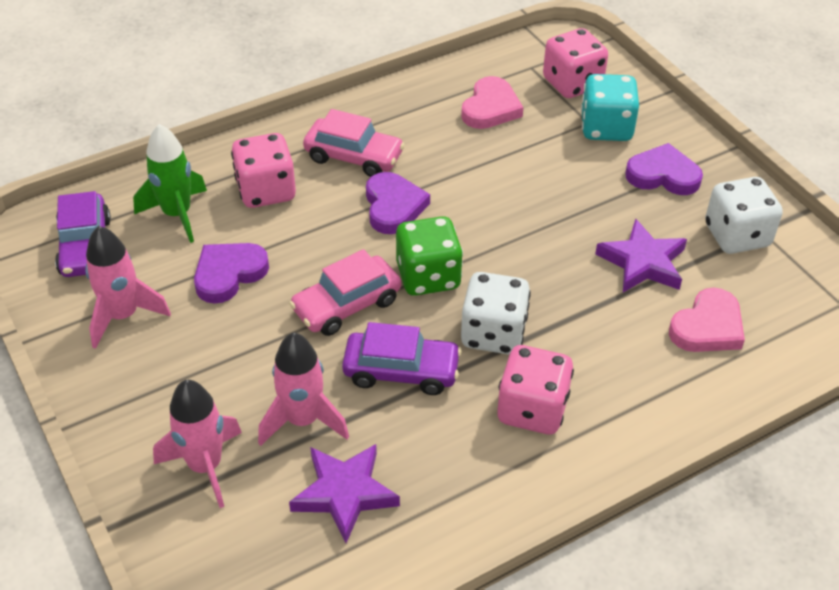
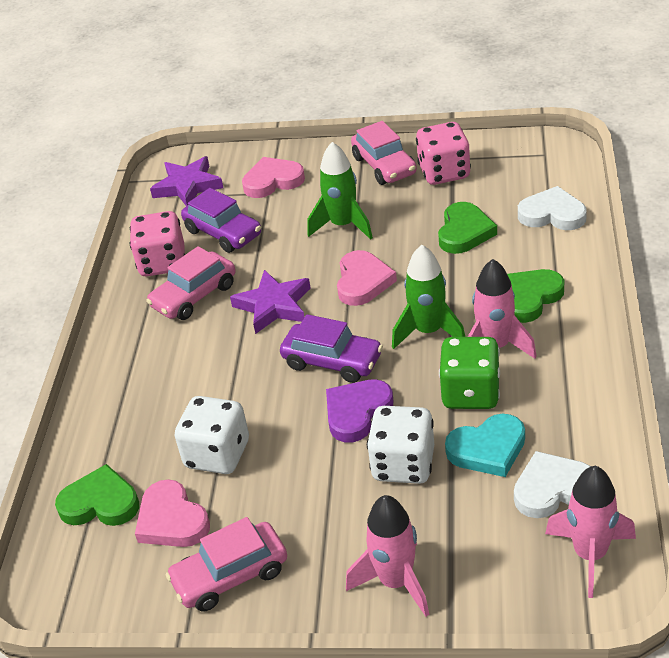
green heart: none = 0 -> [55,464,139,526] [438,202,497,254] [507,269,564,323] = 3
green rocket: [133,124,207,243] = 1 -> [308,142,373,240] [392,245,465,349] = 2
pink car: [289,249,401,336] [303,109,405,177] = 2 -> [146,246,236,320] [166,517,287,612] [351,121,417,185] = 3
pink dice: [231,133,296,208] [497,345,574,434] [543,28,608,98] = 3 -> [130,211,185,276] [416,122,471,185] = 2
pink heart: [461,76,524,129] [669,288,745,352] = 2 -> [135,479,210,547] [242,157,305,198] [337,250,397,306] = 3
purple heart: [194,243,269,304] [366,172,430,234] [625,143,703,195] = 3 -> [326,379,393,443] = 1
turquoise dice: [581,74,639,141] = 1 -> none = 0
turquoise heart: none = 0 -> [445,414,525,477] = 1
white heart: none = 0 -> [514,451,591,518] [518,186,587,230] = 2

